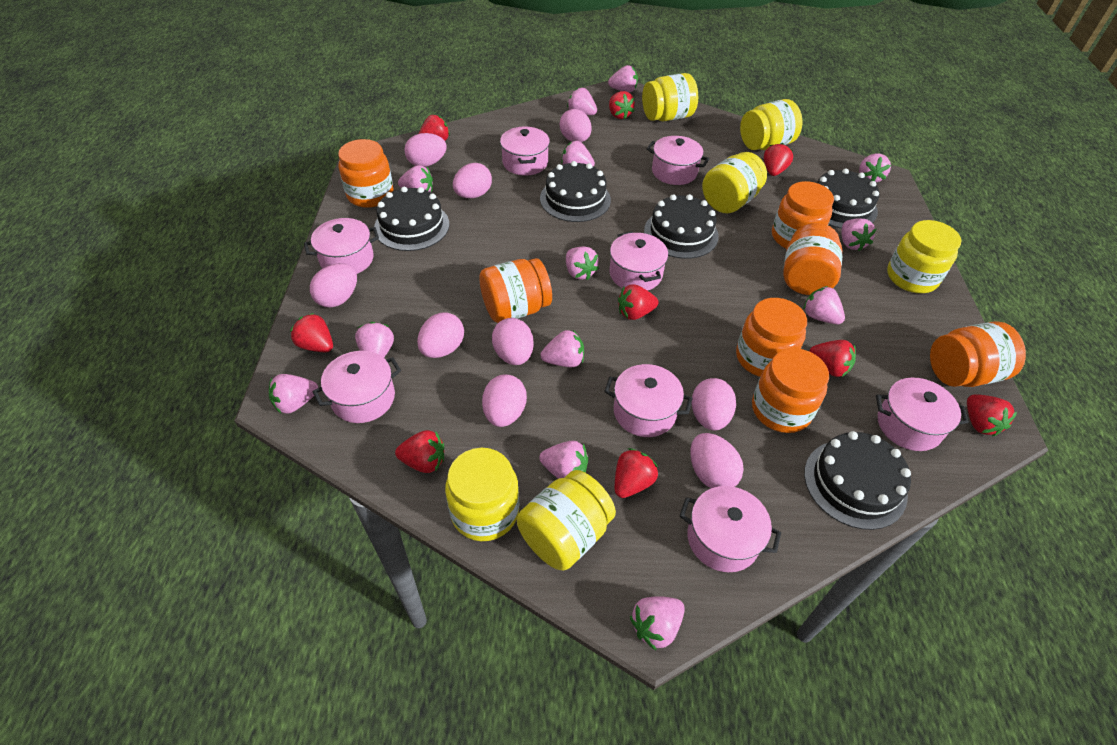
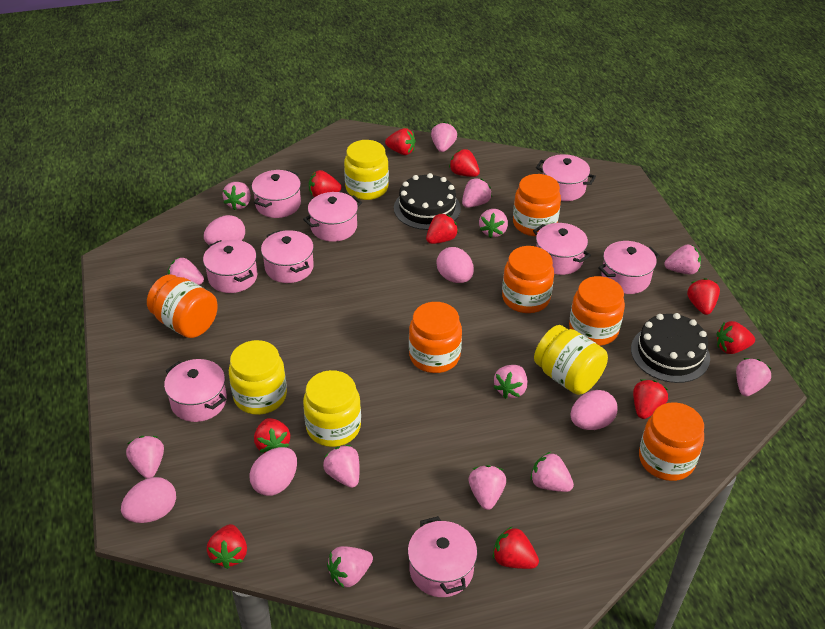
black cake: [374,187,449,251] [540,161,611,222] [644,194,719,259] [804,431,911,530] [817,168,879,229] = 5 -> [394,173,461,230] [631,313,710,383] = 2
orange jar: [338,139,393,208] [479,258,552,323] [736,298,807,377] [752,348,829,433] [772,181,834,249] [783,223,842,295] [930,321,1026,387] = 7 -> [147,274,218,338] [409,302,462,373] [502,246,554,313] [513,174,561,236] [569,276,625,346] [639,402,704,481] = 6
pink egg: [310,263,357,308] [404,133,447,167] [417,312,464,358] [453,163,492,198] [482,375,527,427] [492,318,534,365] [560,109,592,142] [690,433,744,488] [692,378,736,431] = 9 -> [121,477,176,523] [204,215,245,245] [249,447,297,496] [436,247,474,283] [571,390,618,430] = 5
pink pot: [304,218,379,274] [313,351,401,423] [500,127,550,176] [604,364,693,437] [609,231,668,291] [647,136,709,185] [679,486,781,572] [876,378,969,451] = 8 -> [164,359,227,422] [203,240,257,293] [252,170,301,218] [261,230,314,283] [303,192,362,242] [408,516,477,597] [533,223,591,275] [536,154,596,201] [598,241,660,294] = 9
red strawberry: [290,313,333,352] [395,430,444,473] [419,115,450,141] [609,91,635,119] [615,448,658,498] [618,284,658,320] [764,143,793,176] [809,340,856,377] [967,394,1017,437] = 9 -> [207,524,247,569] [254,418,290,453] [309,170,341,197] [385,128,416,155] [426,213,459,244] [449,149,480,177] [493,526,539,569] [633,379,668,419] [687,278,720,315] [717,321,755,354] = 10
yellow jar: [445,448,519,541] [517,470,616,570] [642,73,698,121] [702,152,767,213] [740,99,802,150] [887,220,961,293] = 6 -> [229,340,287,415] [303,370,361,447] [344,140,389,200] [534,325,608,395] = 4

